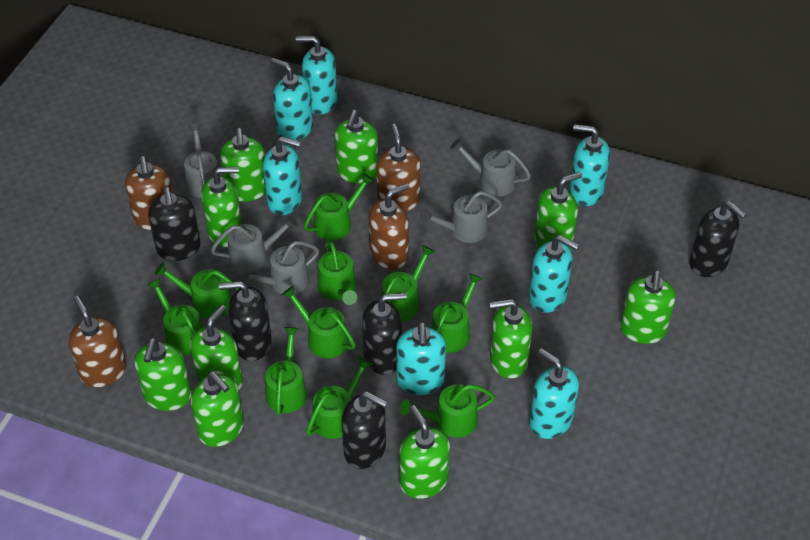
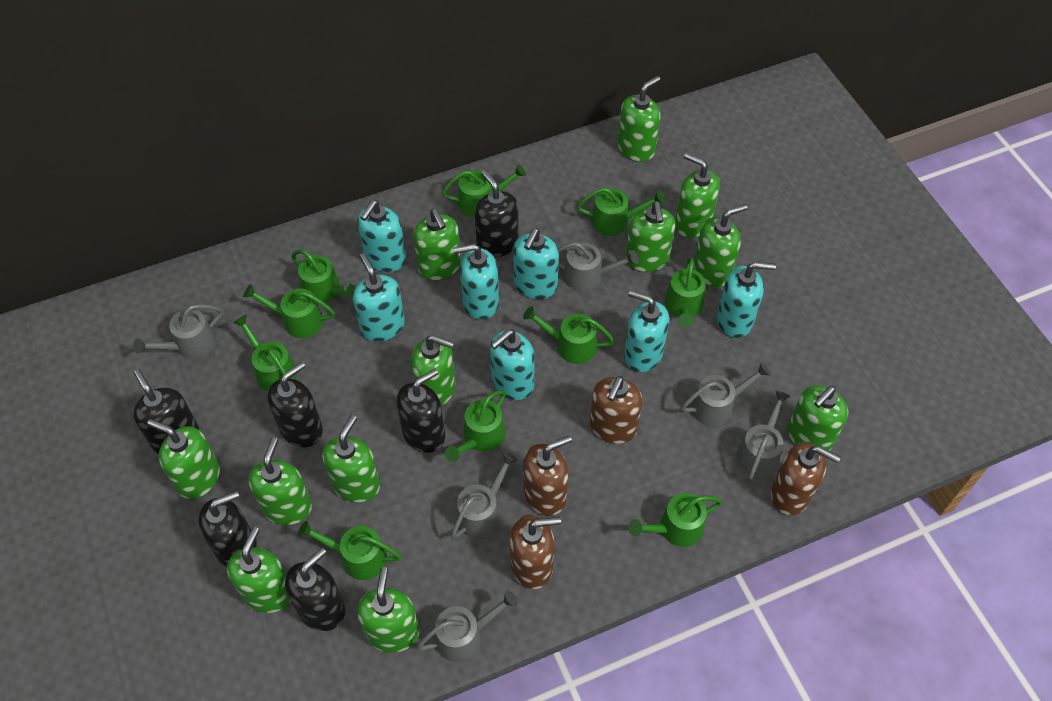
black soap dispenser: [148,187,201,261] [219,281,272,361] [342,391,388,469] [362,293,407,375] [689,201,747,277] = 5 -> [133,369,199,454] [198,491,258,568] [267,362,323,447] [285,548,345,631] [396,369,445,453] [475,170,519,258] = 6
green soap dispenser: [134,338,192,411] [190,305,243,390] [191,372,244,447] [201,167,242,247] [220,128,266,202] [335,110,378,184] [399,405,450,499] [490,299,532,379] [534,172,582,250] [620,270,676,344] = 10 -> [147,419,220,499] [227,527,291,613] [248,437,312,525] [322,415,380,503] [357,567,419,653] [411,335,456,406] [413,209,461,280] [618,76,661,162] [625,201,675,272] [675,153,720,238] [694,204,748,287] [788,385,848,451] = 12
grey watering can: [184,124,221,198] [211,215,297,273] [237,241,319,295] [420,191,502,243] [450,138,531,196] = 5 -> [133,304,223,359] [416,591,518,662] [451,452,518,539] [558,242,639,291] [681,362,771,426] [737,390,790,480] = 6

